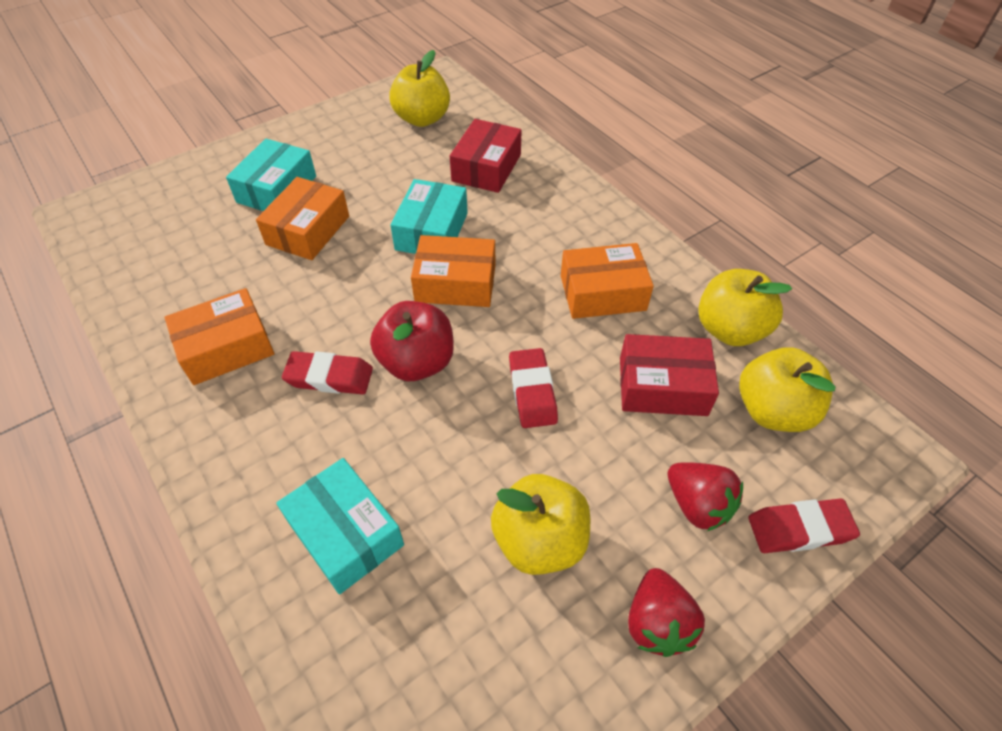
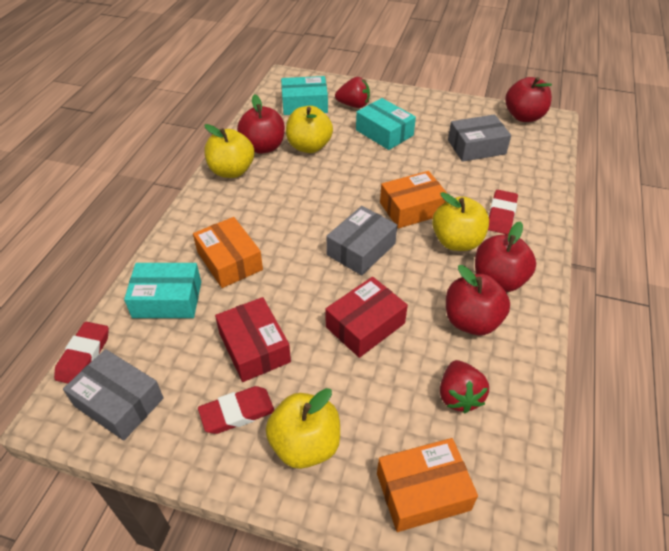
grey box: none = 0 -> [63,349,164,440] [326,206,397,275] [448,114,511,162] = 3
orange box: [165,288,274,385] [256,177,349,260] [411,235,495,307] [561,243,654,319] = 4 -> [193,217,263,288] [377,438,478,532] [380,171,448,228] = 3
red apple: [370,301,454,381] = 1 -> [237,94,285,154] [446,265,510,335] [475,221,536,292] [505,77,552,122] = 4

